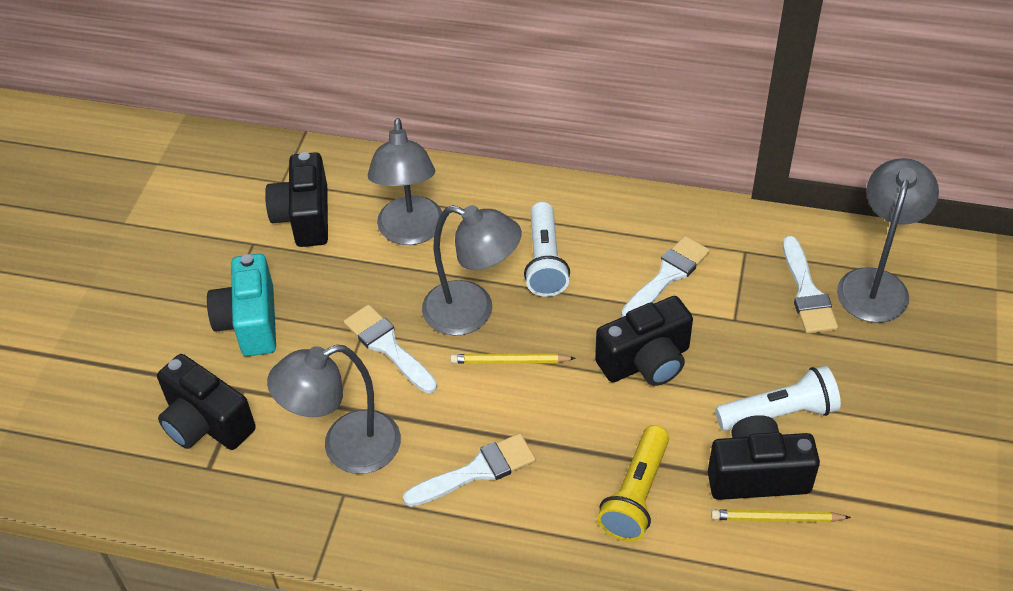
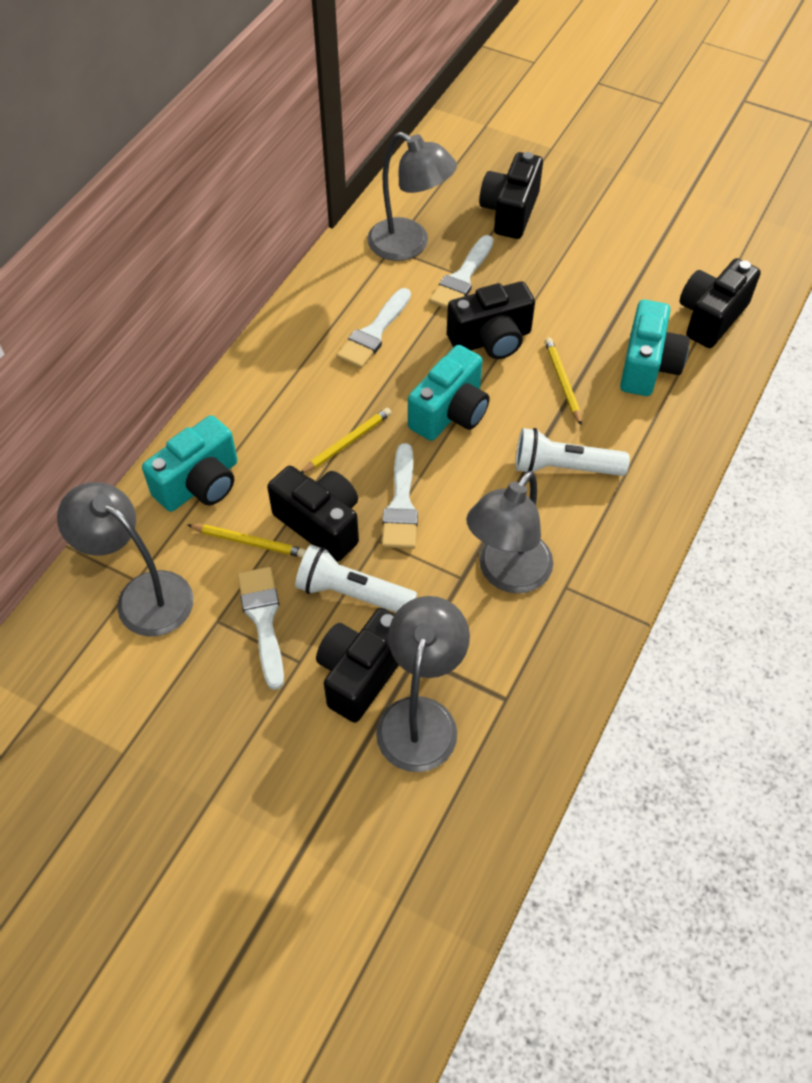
black camera: [157,354,256,450] [265,152,328,247] [595,296,693,386] [708,415,820,500] = 4 -> [267,466,359,562] [316,608,399,723] [447,281,535,359] [479,152,543,239] [680,258,761,348] = 5
turquoise camera: [207,254,276,356] = 1 -> [142,415,238,512] [408,345,490,441] [620,300,690,396] = 3
yellow flashlight: [597,425,669,542] = 1 -> none = 0
yellow pencil: [450,354,576,363] [711,509,851,522] = 2 -> [188,524,306,558] [301,408,391,473] [545,338,582,426] = 3

